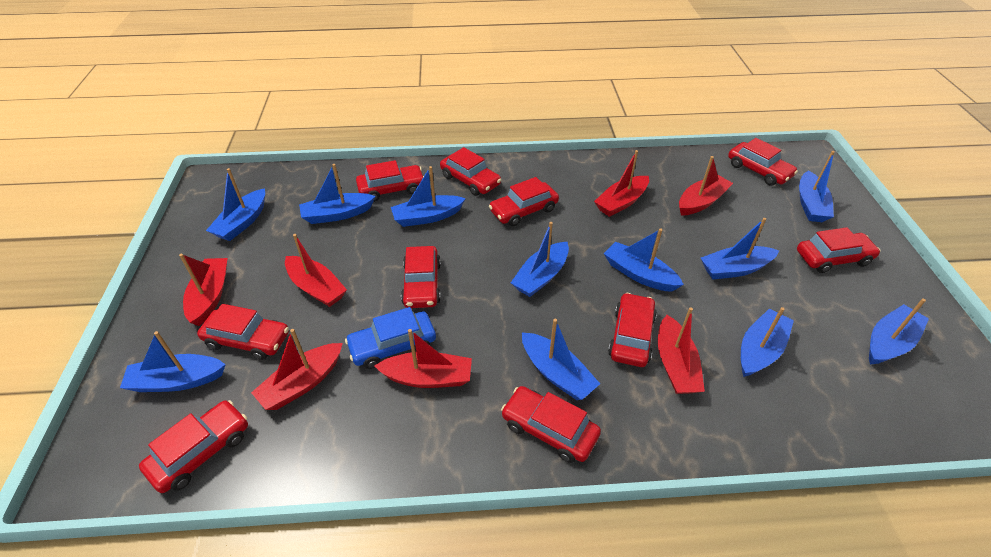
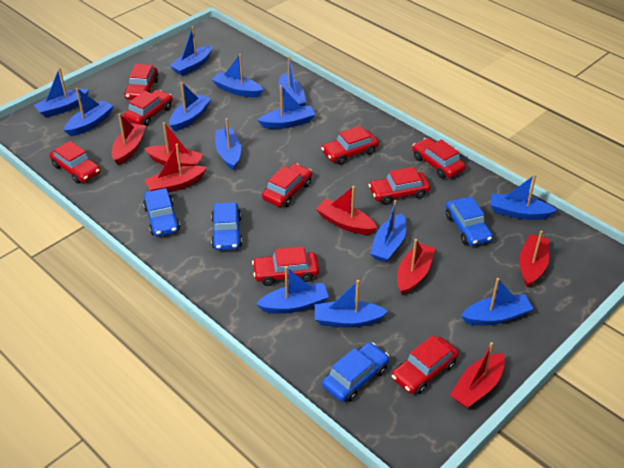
blue boat: [120,331,226,392] [206,168,265,241] [299,164,375,224] [391,166,466,227] [511,222,569,297] [522,319,600,400] [604,229,684,292] [701,218,779,279] [741,307,794,377] [799,151,835,222] [869,299,929,364] = 11 -> [34,67,89,118] [64,88,113,136] [169,26,212,76] [169,82,211,131] [212,54,263,97] [215,118,241,171] [256,266,329,314] [258,85,315,129] [279,57,307,106] [315,280,388,328] [370,200,406,262] [461,278,533,325] [490,174,557,220] = 13
blue car: [345,307,436,369] = 1 -> [143,188,180,236] [211,202,242,250] [322,342,389,402] [446,197,493,246] = 4
red car: [139,400,248,493] [197,304,289,360] [356,160,424,202] [401,246,441,308] [440,147,501,196] [489,177,559,226] [501,386,601,463] [608,293,657,367] [728,138,798,186] [797,227,880,273] = 10 -> [50,141,101,184] [124,64,159,100] [124,90,173,126] [252,246,319,286] [262,164,312,207] [321,126,379,165] [369,167,430,205] [392,335,459,394] [412,138,465,178] = 9

